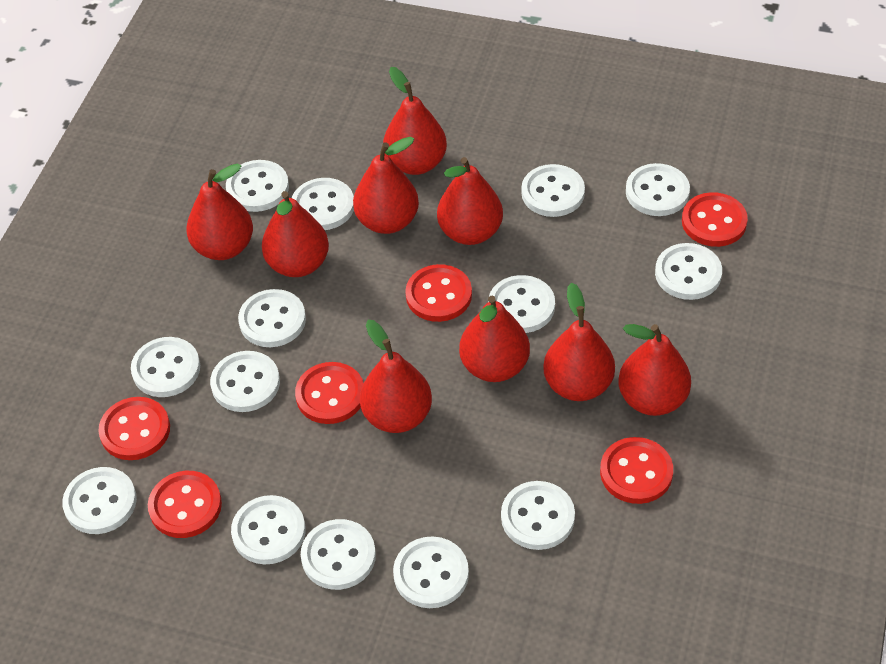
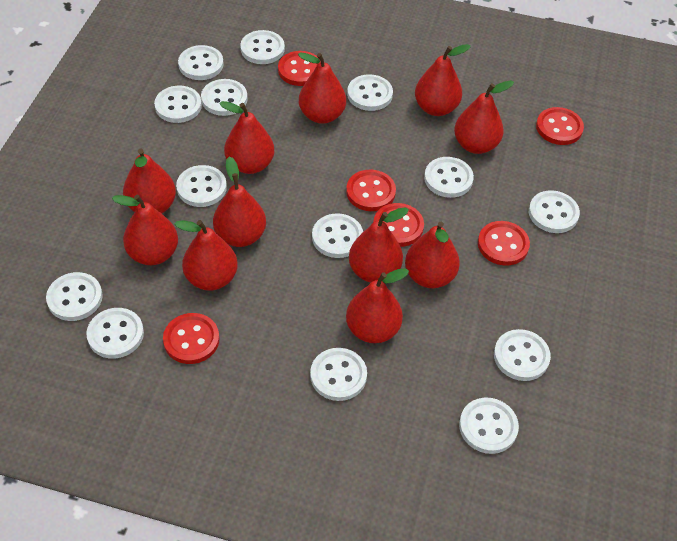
red pear: [186,164,253,260] [262,191,329,277] [353,137,419,234] [360,320,432,433] [383,67,447,175] [437,157,503,245] [459,296,530,382] [543,283,615,401] [618,324,691,416] = 9 -> [112,195,178,265] [123,148,176,213] [175,220,238,291] [213,156,266,247] [219,101,274,174] [298,53,346,124] [346,268,409,343] [349,207,409,283] [405,222,460,288] [415,44,471,116] [454,80,514,154] = 11

